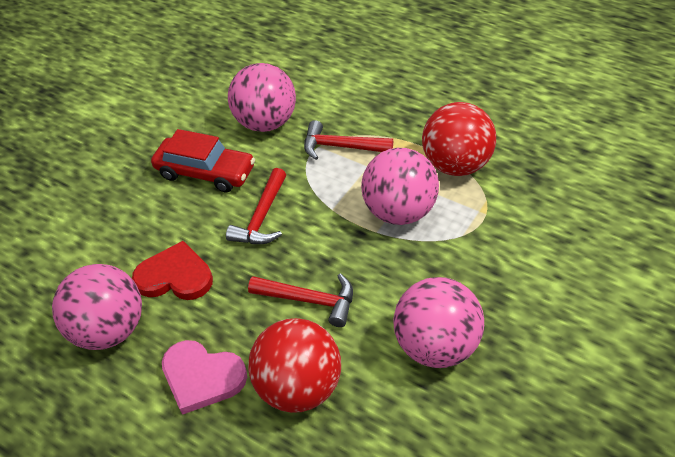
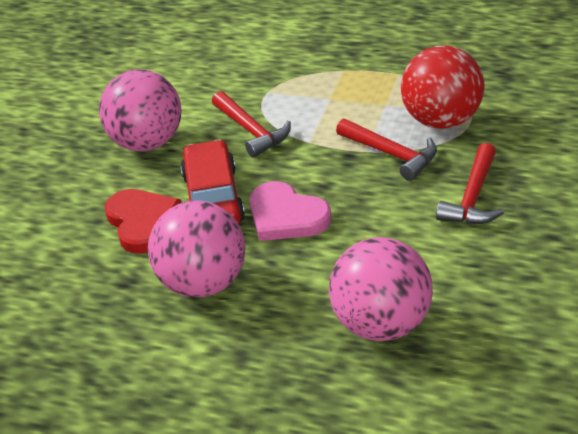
pink ball: [52,264,142,350] [228,63,296,132] [361,148,439,225] [393,277,484,368] = 4 -> [99,69,181,152] [148,200,245,297] [329,237,433,341] = 3
red ball: [248,318,341,413] [422,102,496,176] = 2 -> [401,46,484,129] = 1

